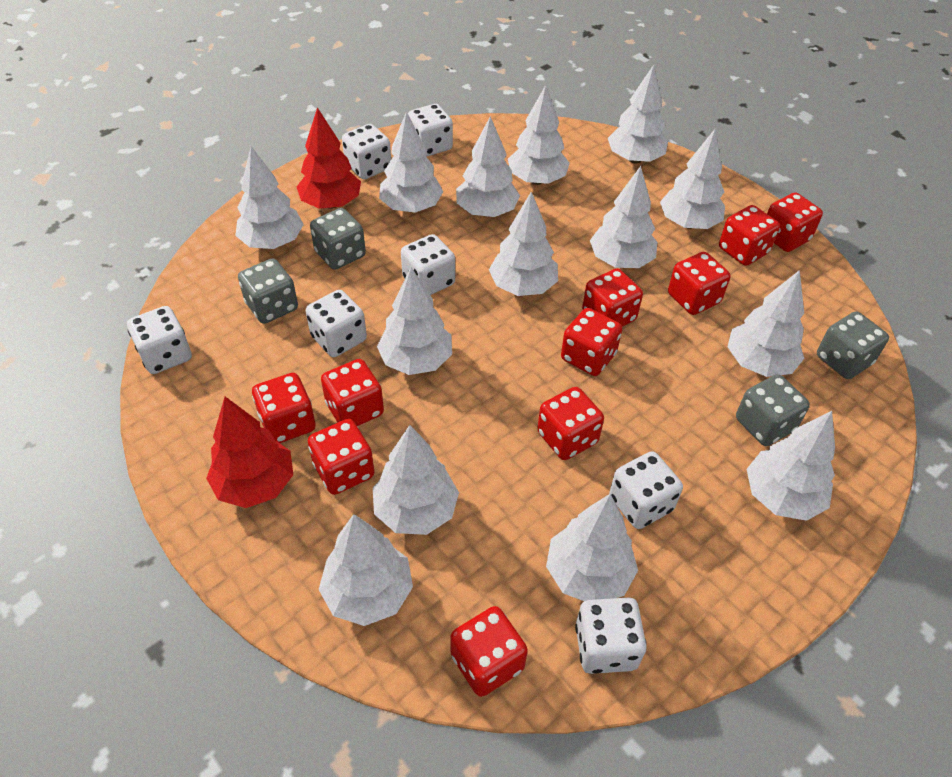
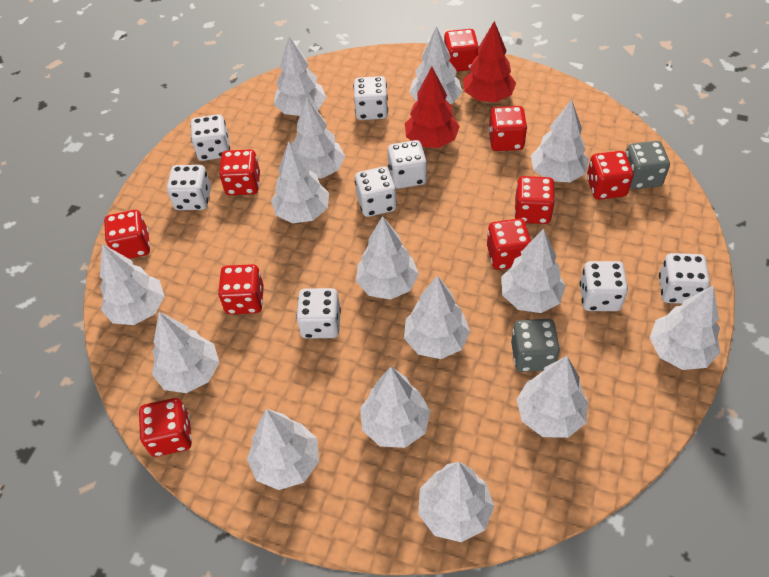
grey dice: [238,258,298,324] [310,208,366,270] [736,374,810,446] [817,311,889,379] = 4 -> [511,319,560,372] [626,141,670,189] = 2
red dice: [252,373,316,443] [308,419,374,495] [321,359,384,426] [450,606,528,697] [537,387,604,460] [561,308,622,376] [582,268,643,327] [668,252,730,315] [719,205,780,266] [767,192,823,252] = 10 -> [104,210,150,259] [139,398,192,457] [218,264,264,314] [219,149,260,195] [444,29,479,72] [487,218,531,270] [489,106,527,151] [514,176,555,224] [587,151,633,200] = 9
white dice: [127,306,192,374] [306,290,367,357] [342,124,391,179] [401,234,455,295] [408,104,453,157] [575,598,647,674] [609,451,683,529] = 7 -> [167,165,211,210] [190,114,230,161] [296,288,341,339] [353,76,388,120] [355,166,397,217] [388,140,427,189] [580,261,628,311] [659,253,710,304] = 8
white tree: [235,146,304,249] [319,514,413,626] [373,425,459,535] [377,267,452,375] [379,111,443,213] [456,116,520,217] [489,192,558,296] [508,85,570,185] [546,494,638,601] [590,166,657,268] [608,65,668,163] [660,129,725,229] [728,270,805,377] [747,411,835,521] = 14 -> [100,244,165,325] [152,312,219,393] [247,409,319,490] [271,141,329,223] [274,36,326,116] [292,97,345,179] [356,216,419,300] [360,367,431,448] [404,275,470,359] [409,26,462,104] [418,462,494,542] [501,229,566,313] [516,356,588,438] [531,99,589,182] [650,285,720,370] = 15

